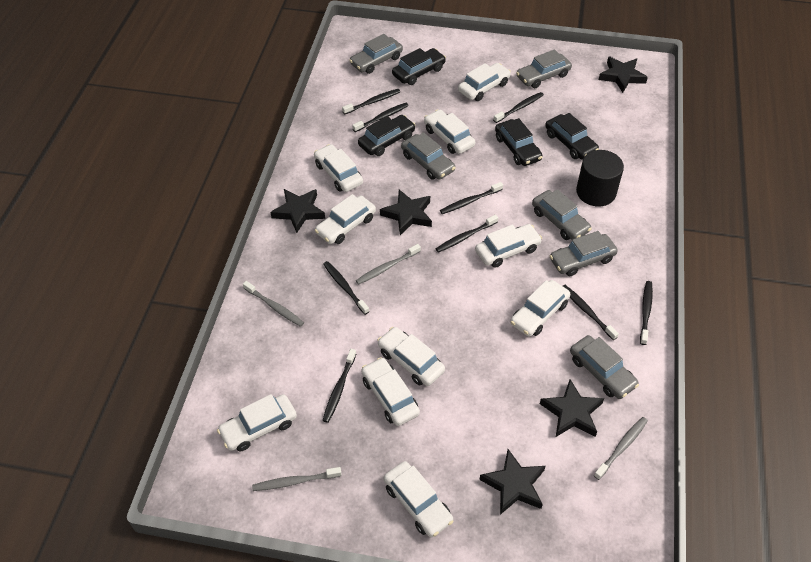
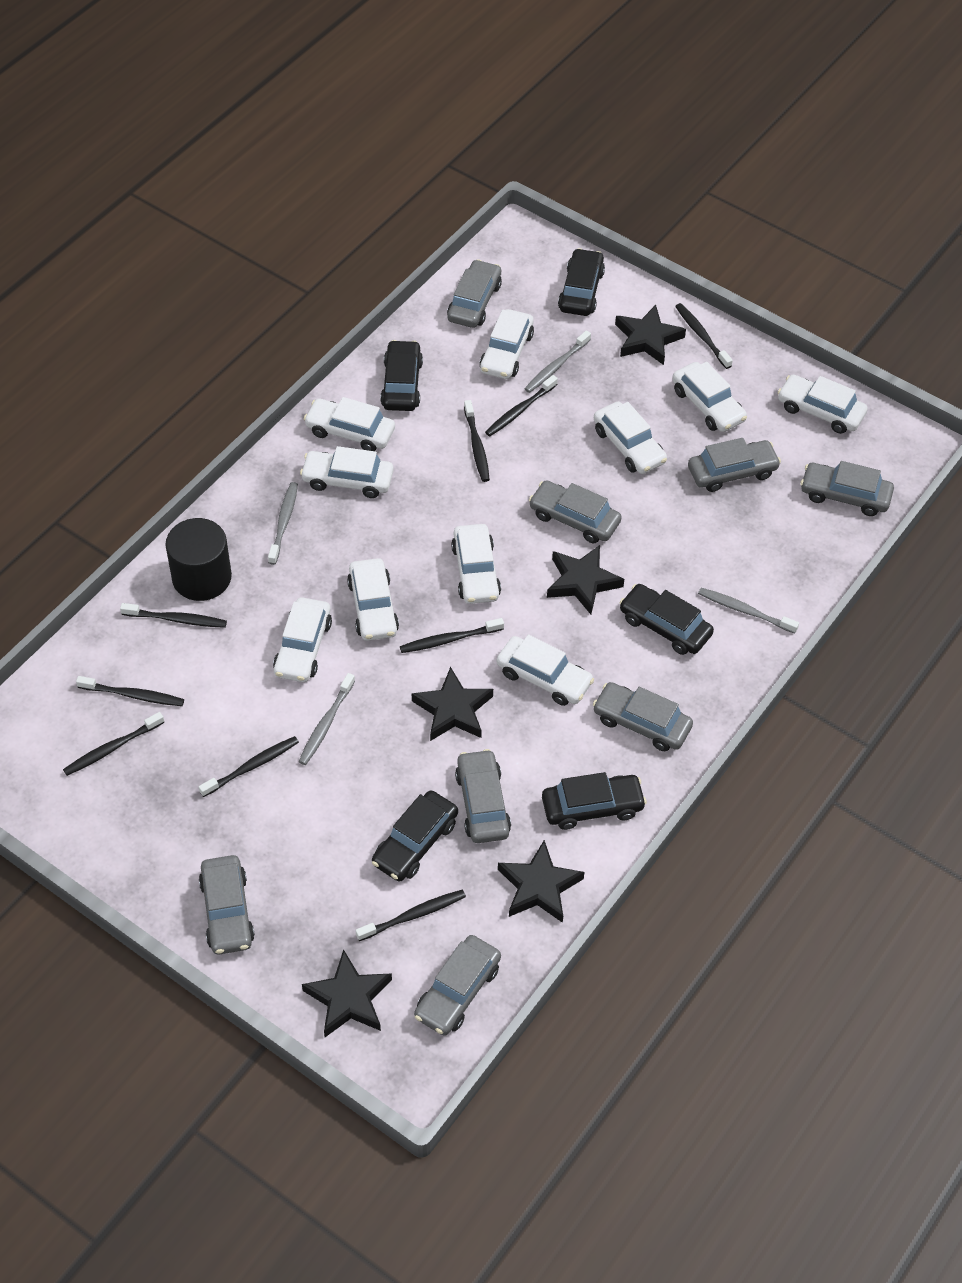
black car: [358,115,415,156] [392,48,446,85] [495,118,543,166] [545,113,599,160] = 4 -> [372,790,458,882] [380,340,423,411] [542,772,647,830] [558,248,605,316] [619,584,714,655] = 5
grey car: [349,34,403,74] [401,132,456,180] [516,49,572,88] [532,189,592,240] [550,231,618,276] [570,335,639,399] = 6 -> [199,855,255,955] [414,935,501,1036] [447,259,502,328] [455,749,511,843] [529,480,622,543] [593,682,693,751] [688,438,781,492] [800,461,894,516] = 8

